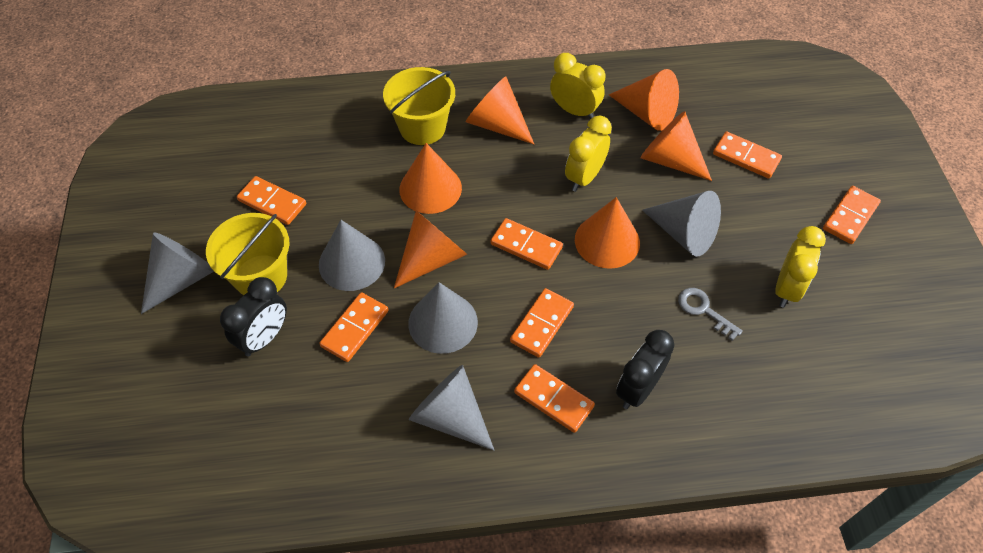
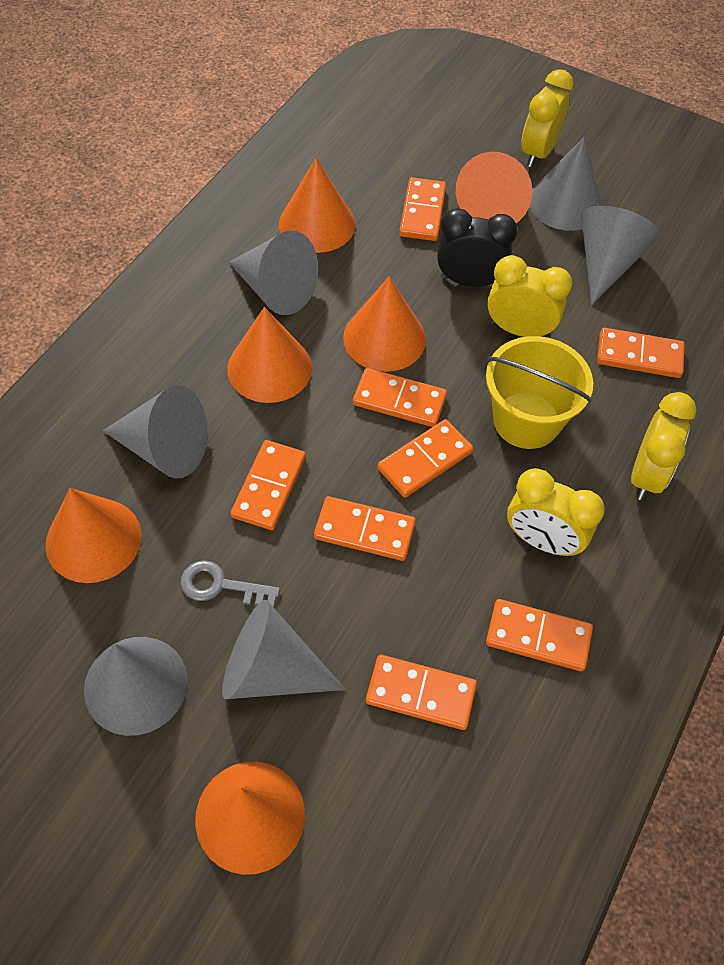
black clock: [220,277,287,357] [616,330,674,409] = 2 -> [437,208,517,287] = 1
grey cone: [141,233,214,314] [319,220,385,291] [408,282,478,354] [409,365,494,450] [642,191,721,257] = 5 -> [84,637,188,736] [103,385,208,479] [222,600,346,699] [229,230,318,315] [530,137,603,231] [581,206,660,306] = 6
orange domino: [237,176,306,225] [319,292,389,362] [491,218,563,270] [510,288,574,358] [514,364,595,433] [713,132,782,179] [823,186,881,244] = 7 -> [231,440,306,530] [314,496,416,561] [353,368,447,427] [366,655,477,730] [377,419,473,497] [399,177,446,241] [486,599,593,671] [597,328,685,378] = 8
yellow bucket: [206,213,289,295] [383,67,455,145] = 2 -> [486,336,593,449] = 1
yellow clock: [550,53,605,119] [565,116,612,192] [775,226,826,308] = 3 -> [487,255,572,338] [507,468,605,556] [521,69,574,168] [631,392,696,500] = 4

